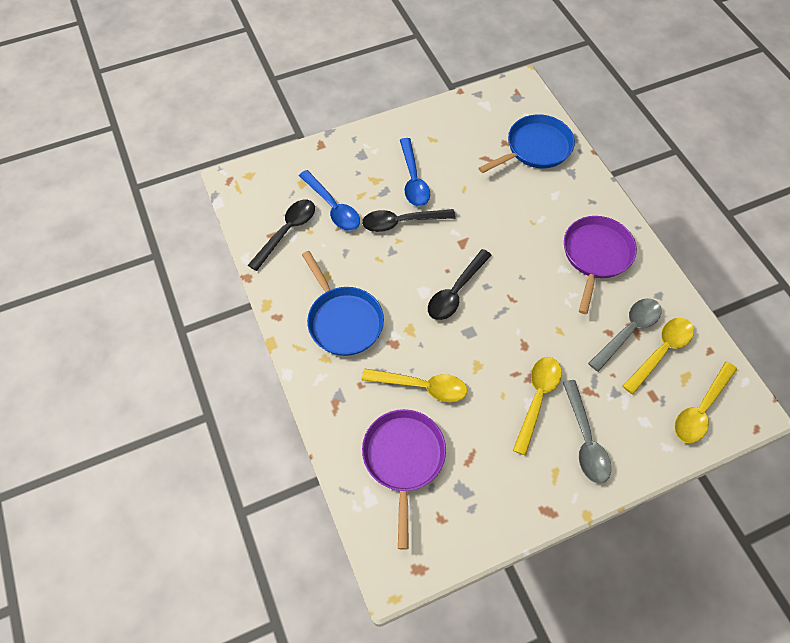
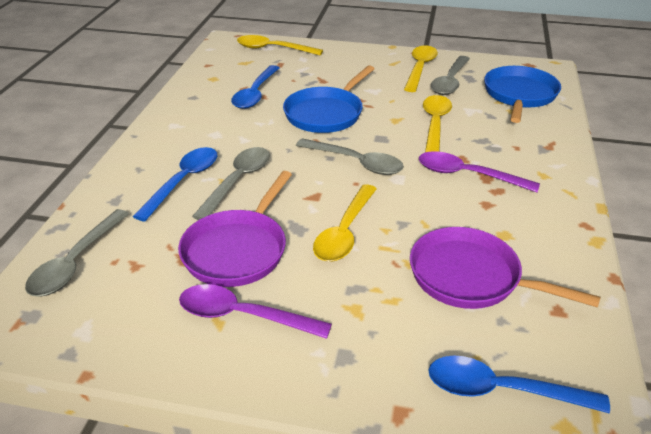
black spoon: [248,200,315,271] [362,209,456,232] [428,249,491,320] = 3 -> none = 0
blue spoon: [299,170,360,231] [400,138,430,206] = 2 -> [133,147,217,222] [231,65,279,109] [428,356,610,414] = 3
grey spoon: [563,380,611,483] [588,298,661,372] = 2 -> [25,209,129,296] [192,147,270,220] [296,138,404,175] [431,56,470,95] = 4
purple spoon: none = 0 -> [179,284,332,339] [419,151,540,193] = 2

